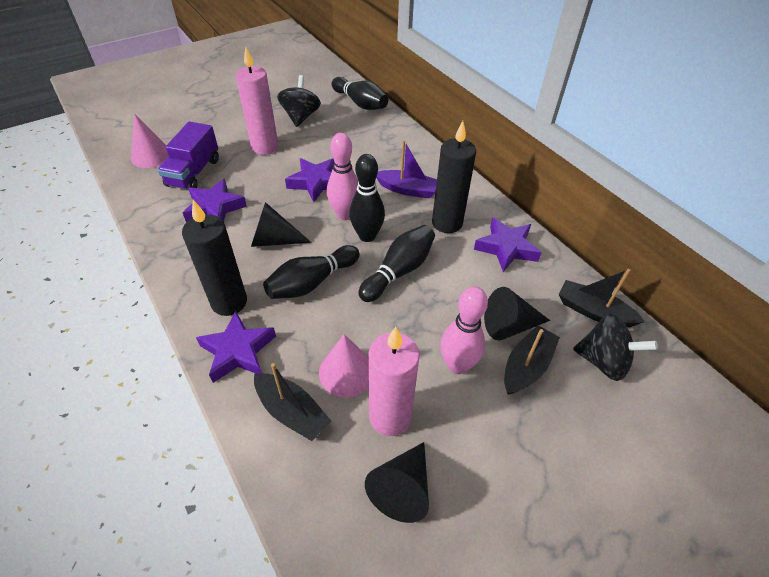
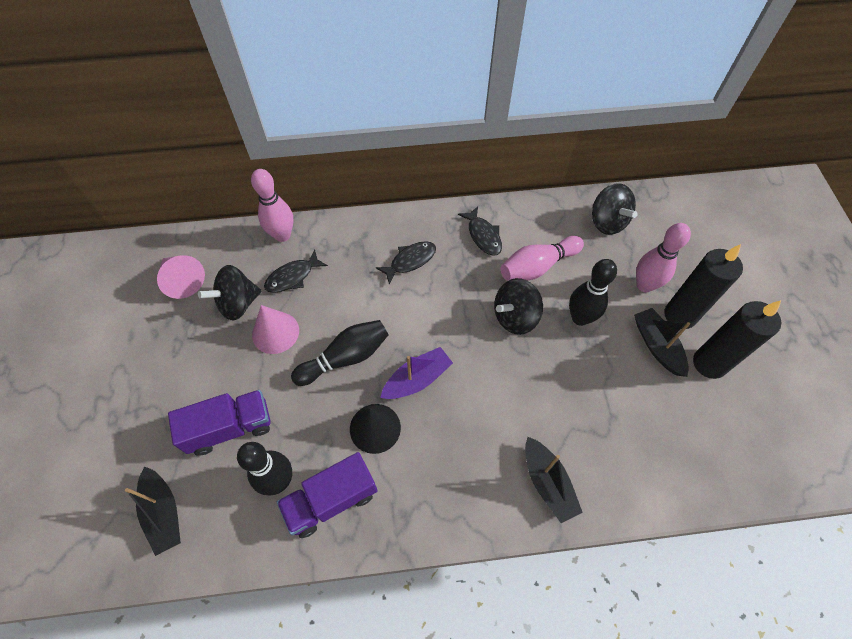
black bowling pin: [263,245,360,299] [331,77,388,110] [349,154,385,242] [359,225,435,302] = 4 -> [237,442,292,495] [291,320,388,386] [569,259,617,326] = 3
black cone: [251,202,312,247] [365,442,429,523] [484,287,550,340] = 3 -> [350,404,401,454] = 1
black fish: none = 0 -> [264,250,328,293] [376,241,436,285] [458,207,502,256] = 3
black spinning top: [277,75,321,127] [573,314,658,381] = 2 -> [198,265,262,321] [494,278,543,335] [592,183,638,235] = 3
pink bowling pin: [327,133,358,220] [440,287,488,374] = 2 -> [251,169,293,242] [501,236,584,281] [636,223,691,292] = 3
pink candle: [236,47,278,155] [369,327,420,436] = 2 -> none = 0
purple star: [183,179,247,222] [196,311,276,383] [285,158,334,202] [474,217,542,272] = 4 -> none = 0
purple truck: [158,122,219,189] = 1 -> [168,390,271,456] [277,452,378,538] = 2

